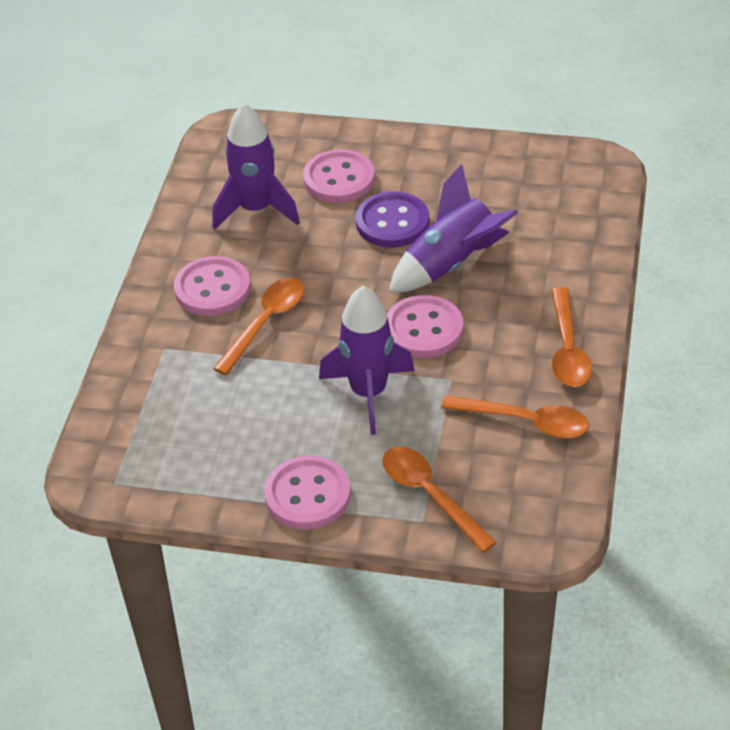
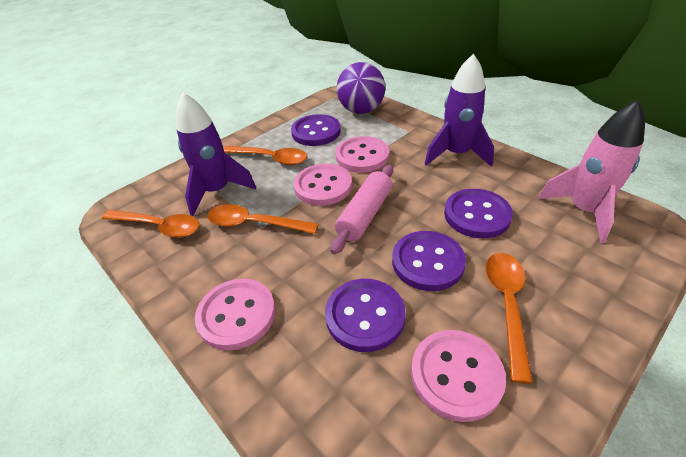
pink rocket: none = 0 -> [538,100,645,243] = 1
pink rolling pin: none = 0 -> [330,165,393,254] = 1
purple ball: none = 0 -> [337,62,385,114] = 1
purple button: [356,191,429,248] = 1 -> [291,114,341,146] [325,279,406,352] [392,231,466,291] [444,189,513,238] = 4
purple rocket: [212,103,300,230] [319,286,415,435] [389,164,518,292] = 3 -> [176,92,256,216] [424,53,494,167] = 2

